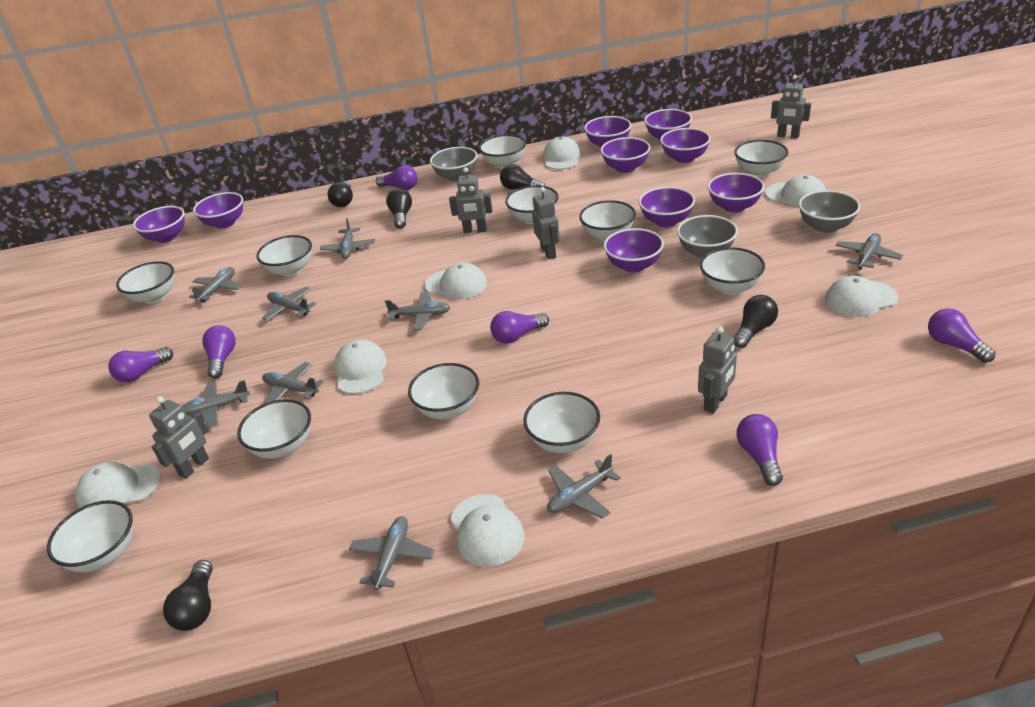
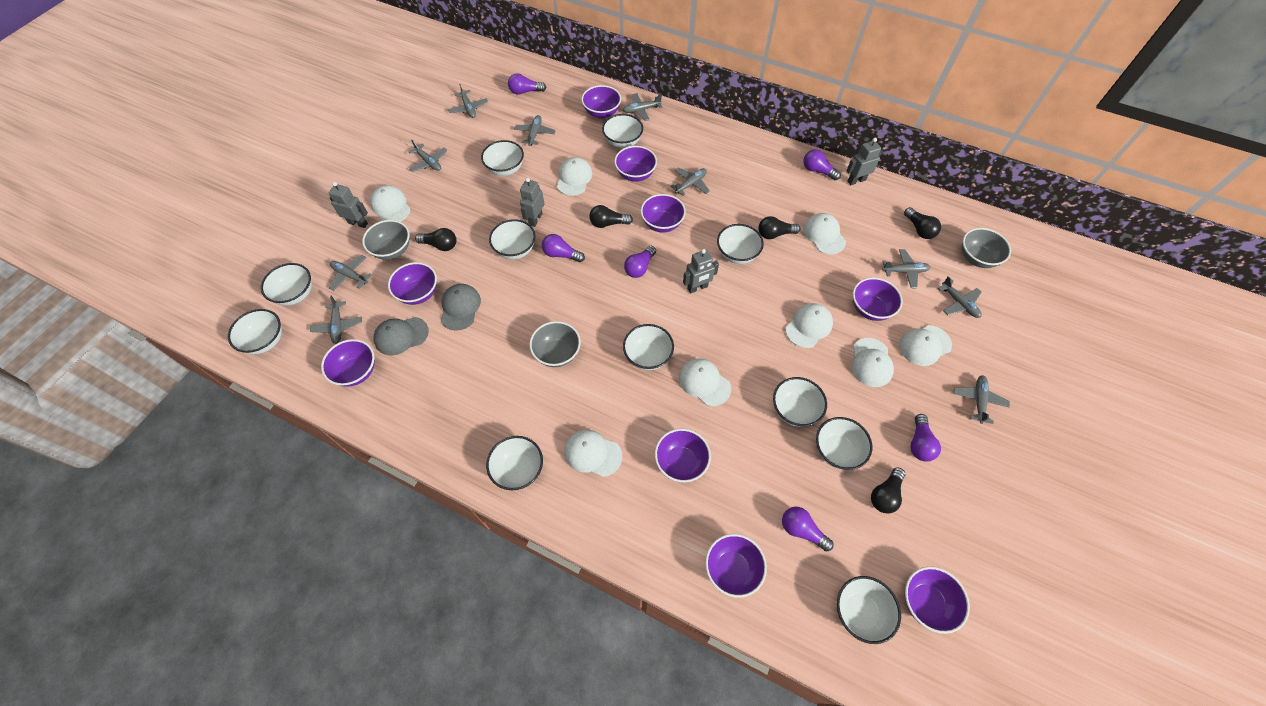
grey cap: none = 0 -> [374,317,429,356] [441,284,481,331] = 2
grey plane: [182,380,250,427] [189,267,242,303] [262,286,316,321] [262,362,324,404] [320,218,375,259] [349,516,434,590] [385,292,451,330] [547,454,621,519] [836,233,903,270] = 9 -> [310,295,362,344] [329,255,372,291] [409,140,447,172] [448,84,488,118] [514,115,556,146] [623,93,663,121] [671,167,710,196] [882,249,931,289] [938,276,982,318] [954,375,1010,424] = 10
grey robot: [149,396,209,479] [449,167,492,233] [532,187,560,259] [698,327,737,414] [771,75,811,138] = 5 -> [329,182,368,228] [520,178,544,227] [683,249,719,294] [846,138,881,185] = 4
white cap: [75,462,161,508] [334,340,387,394] [425,263,487,299] [451,494,524,567] [543,136,581,170] [765,175,826,207] [825,276,898,317] = 7 -> [370,185,411,222] [557,157,592,196] [564,430,622,477] [679,358,731,406] [786,303,833,348] [803,213,846,254] [851,338,894,387] [899,325,952,366] = 8

